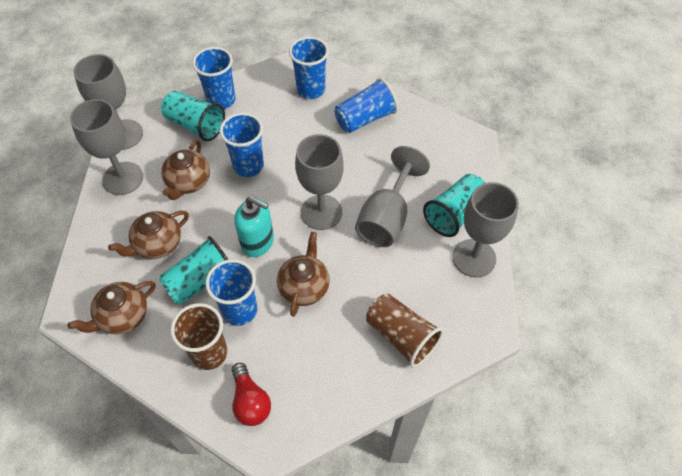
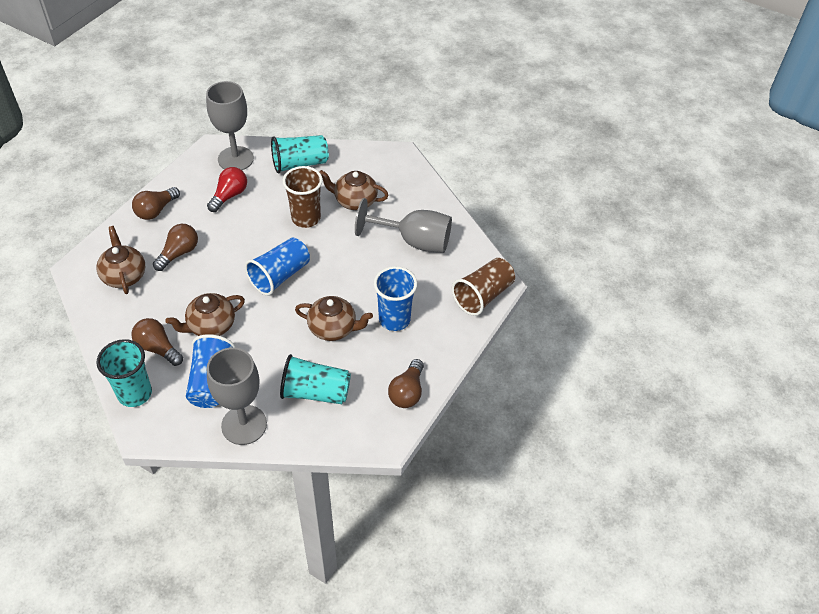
blue cup: [192,47,236,109] [205,259,257,326] [220,113,264,177] [289,37,329,99] [334,78,398,133] = 5 -> [186,334,236,408] [245,237,310,296] [374,266,417,331] = 3
brown light bulb: none = 0 -> [131,318,183,366] [132,187,180,220] [153,224,198,271] [388,359,424,408] = 4
grey goblet: [70,99,143,195] [73,54,143,150] [295,134,344,230] [355,146,430,247] [452,182,519,277] = 5 -> [206,81,254,170] [207,347,267,445] [355,198,452,253] = 3
turquoise soap dispenser: [234,196,274,257] = 1 -> none = 0

